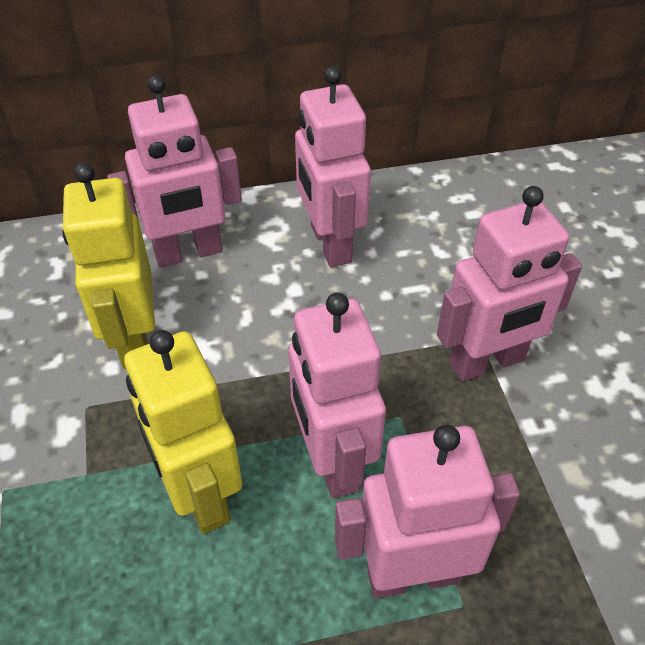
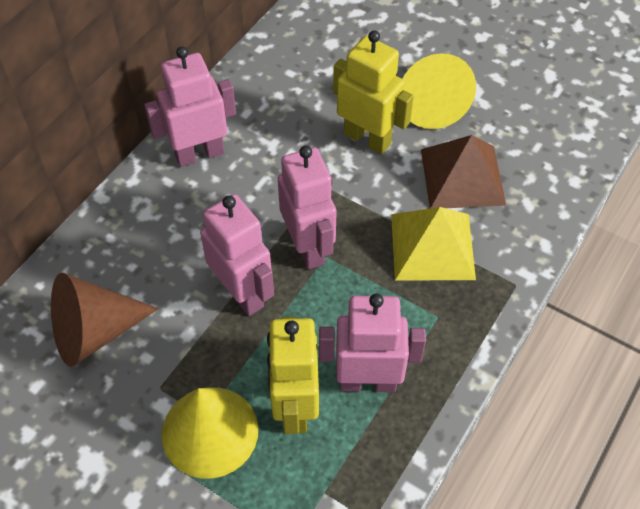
brown cone: none = 0 -> [51,273,159,367] = 1
brown pyramid: none = 0 -> [421,135,506,208] = 1
pink robot: [107,75,242,268] [288,292,386,498] [295,66,371,267] [335,425,520,599] [437,186,582,381] = 5 -> [144,47,236,167] [200,194,274,316] [278,145,337,269] [319,293,426,392] = 4
yellow cone: none = 0 -> [161,387,258,478] [403,53,476,129] = 2
yellow pyramid: none = 0 -> [391,207,476,280] = 1

